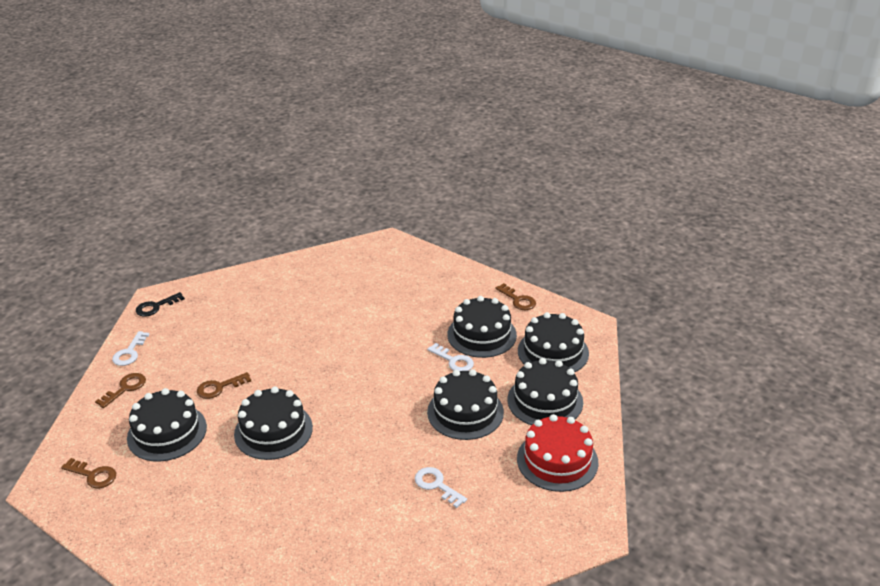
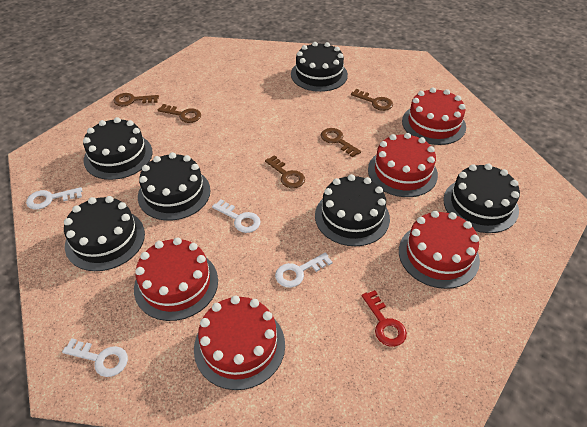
black key: [136,292,185,317] = 1 -> none = 0
brown key: [61,458,116,488] [95,373,146,408] [197,372,251,399] [495,283,536,310] = 4 -> [113,93,159,106] [158,104,201,123] [265,155,305,188] [321,128,361,157] [351,89,393,111] = 5
red cake: [517,414,598,492] = 1 -> [134,237,218,321] [194,295,285,390] [368,133,438,197] [399,211,480,289] [402,88,466,145] = 5
red key: none = 0 -> [362,290,407,347] = 1
white key: [112,331,150,366] [415,467,467,508] [427,343,474,371] = 3 -> [26,187,82,210] [62,338,128,377] [212,199,261,233] [275,252,332,288] = 4

